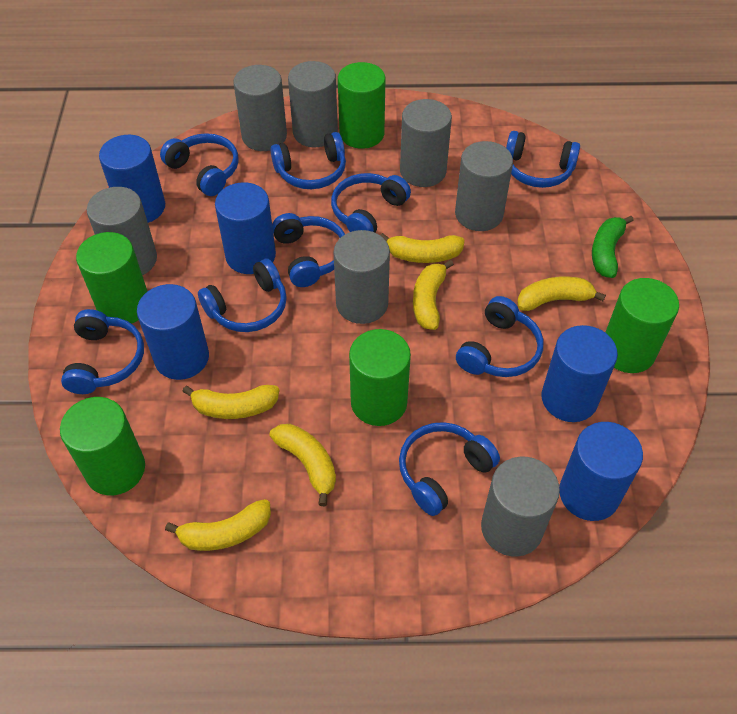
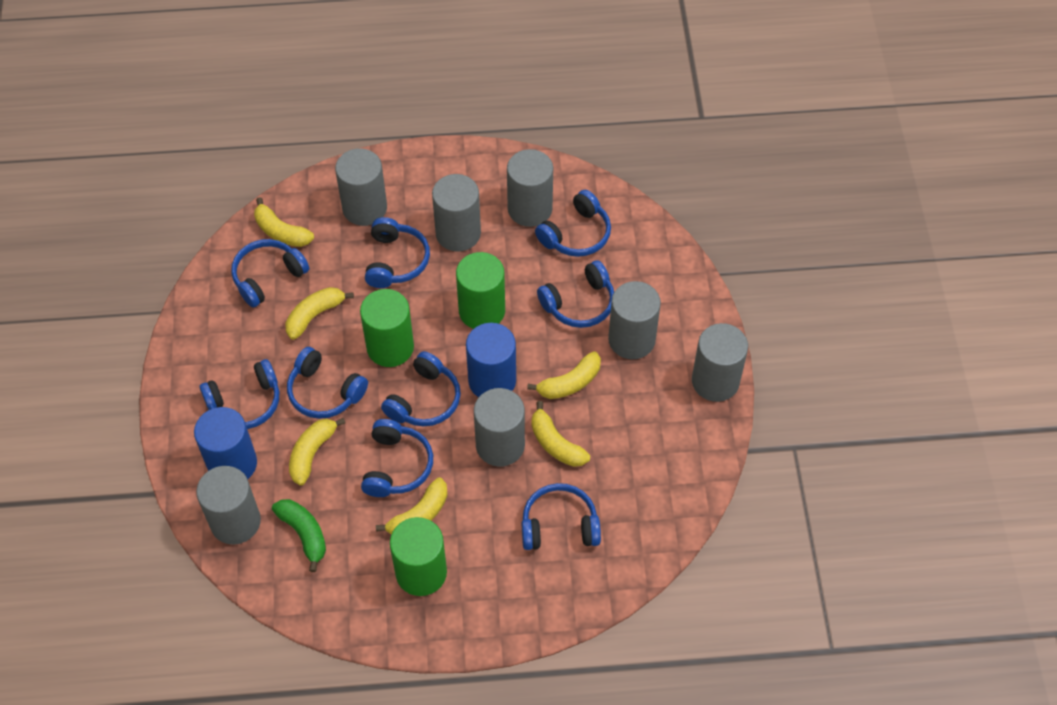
blue cylinder: [99,135,165,223] [137,284,209,380] [215,182,276,274] [542,325,618,422] [559,422,643,521] = 5 -> [194,407,257,479] [466,323,516,397] = 2
green cylinder: [60,397,145,495] [76,232,147,324] [338,62,385,149] [349,329,411,426] [605,278,679,373] = 5 -> [360,289,414,367] [390,517,447,596] [456,252,505,329] = 3

